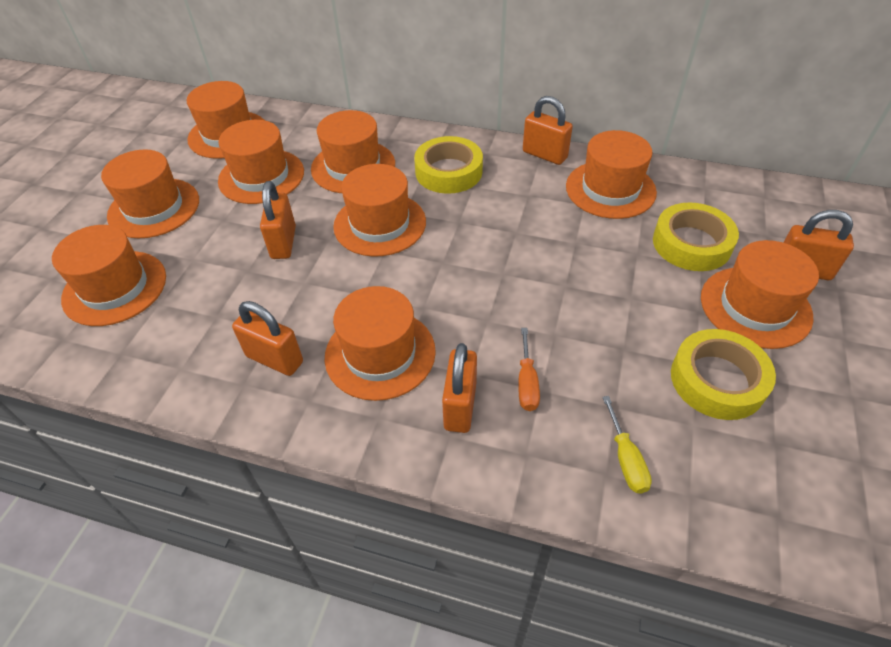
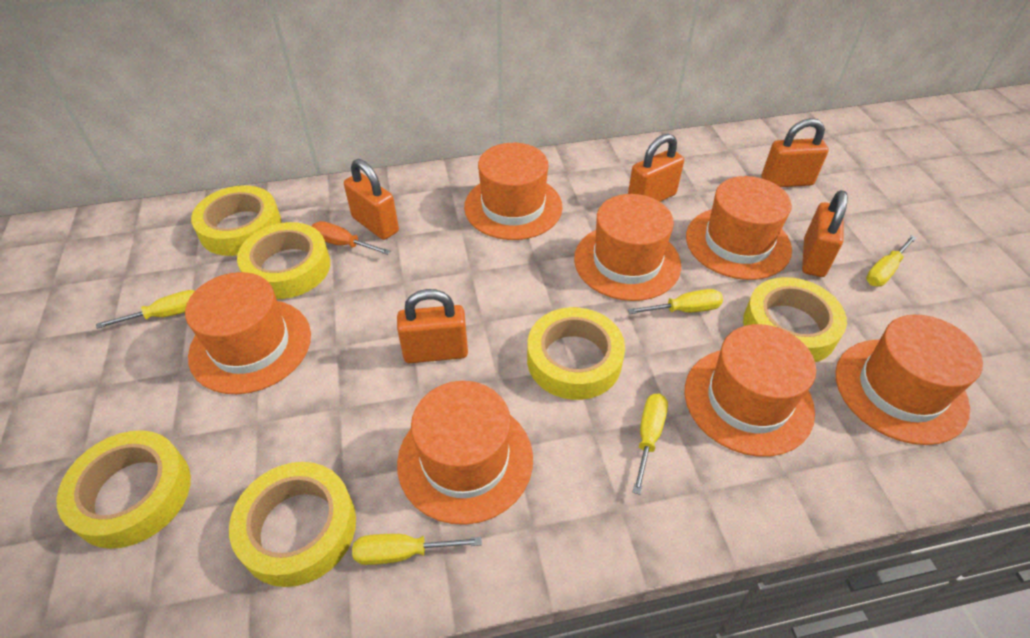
orange hat: [52,225,166,326] [101,150,199,238] [187,81,264,159] [218,120,304,204] [311,110,395,193] [325,286,436,401] [333,164,426,256] [566,130,657,219] [701,240,819,349] = 9 -> [185,272,311,394] [397,381,533,525] [464,143,563,240] [574,194,681,301] [685,324,816,457] [686,176,792,280] [836,314,983,445] = 7
yellow screwdriver: [602,396,652,494] = 1 -> [96,290,195,329] [352,534,482,565] [628,289,723,314] [632,394,668,495] [866,235,917,287] = 5
yellow tape: [414,136,483,194] [653,202,739,271] [671,329,776,420] = 3 -> [56,430,191,549] [191,185,282,256] [229,462,356,587] [237,222,330,299] [527,307,625,400] [743,277,847,362] = 6

